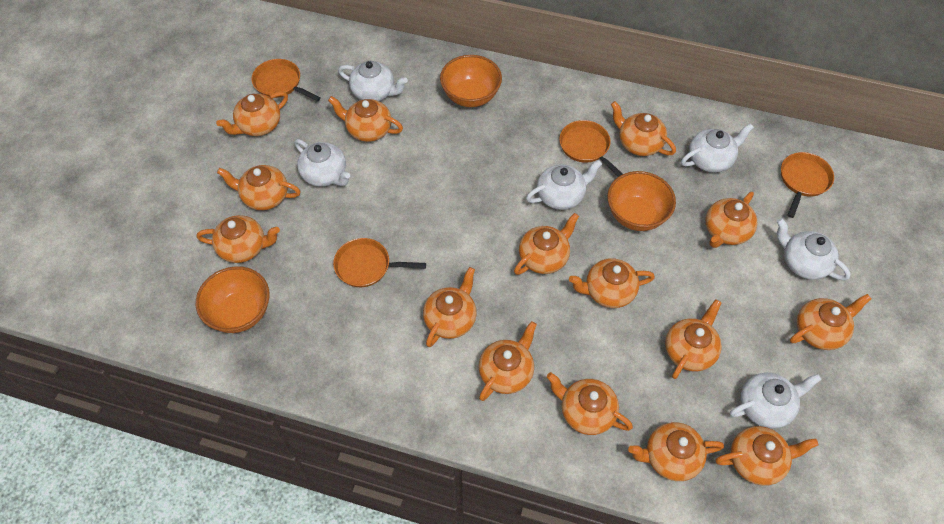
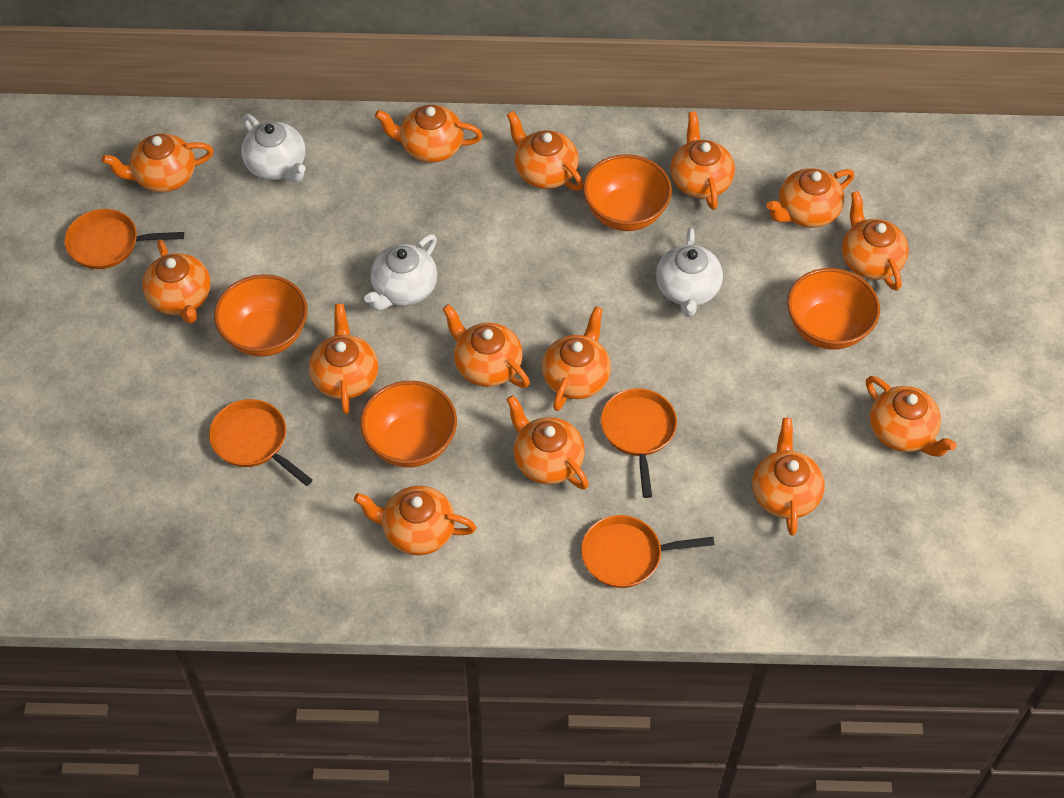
orange bowl: [196,266,270,333] [440,55,502,107] [607,171,676,231] = 3 -> [214,274,308,357] [360,381,457,467] [583,154,672,231] [787,268,880,350] = 4
orange teapot: [197,215,280,263] [216,91,288,136] [217,165,301,210] [328,96,403,142] [423,267,477,347] [479,321,537,401] [514,213,579,275] [547,372,633,435] [569,258,655,308] [611,101,676,156] [628,422,724,481] [665,299,722,379] [706,192,757,248] [716,426,819,486] [790,294,871,350] = 15 -> [102,134,214,192] [142,239,211,324] [309,304,379,414] [354,486,476,555] [375,105,483,163] [443,304,530,388] [506,395,589,490] [507,111,584,191] [542,306,611,411] [671,111,735,210] [752,418,825,536] [767,168,854,228] [842,191,909,291] [866,376,956,457] = 14
white teapot: [294,139,350,187] [338,61,408,101] [526,160,602,210] [681,123,754,173] [730,373,822,429] [777,218,851,280] = 6 -> [241,114,306,182] [364,234,437,311] [656,228,723,317] = 3

